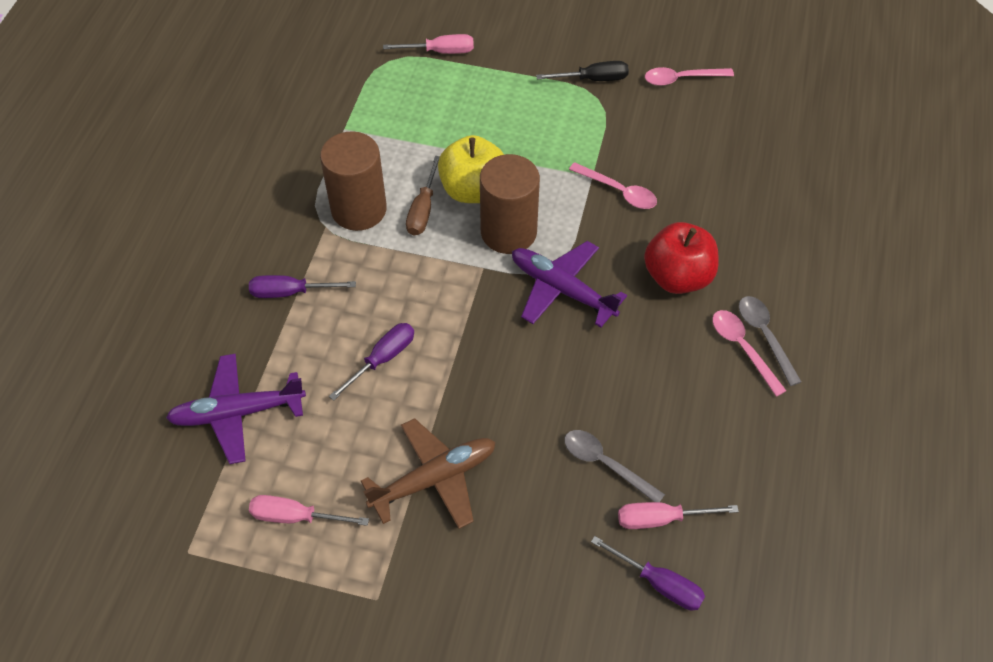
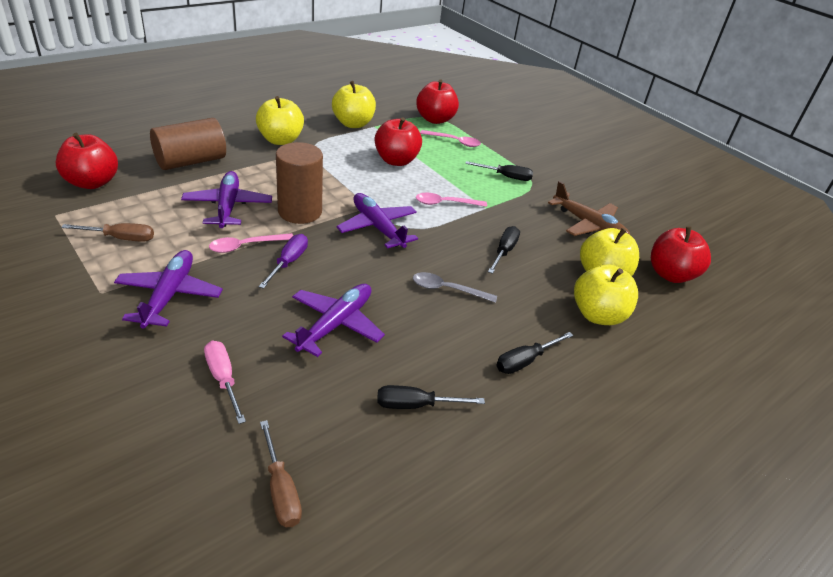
black screwdriver: [536,61,629,81] = 1 -> [377,385,485,409] [465,161,533,181] [488,226,520,274] [496,332,573,374] = 4
brown screwdriver: [406,156,440,236] = 1 -> [61,223,154,242] [260,420,302,527] = 2
grey spoon: [564,430,665,502] [739,296,801,386] = 2 -> [413,272,497,303] = 1
pink screwdriver: [249,495,369,526] [383,34,474,54] [618,502,739,529] = 3 -> [204,341,246,424] = 1
purple plane: [166,354,306,464] [512,241,627,327] = 2 -> [114,250,223,329] [181,171,272,228] [282,284,385,357] [336,193,418,249] = 4
purple screwdriver: [249,275,356,298] [329,323,414,401] [591,536,705,610] = 3 -> [259,234,308,289] = 1
red apple: [644,222,718,294] = 1 -> [56,133,118,189] [375,117,422,166] [416,79,459,124] [651,226,711,283] = 4
yellow apple: [438,135,504,203] = 1 -> [256,96,304,145] [332,81,376,128] [574,265,638,325] [580,228,639,276] = 4

